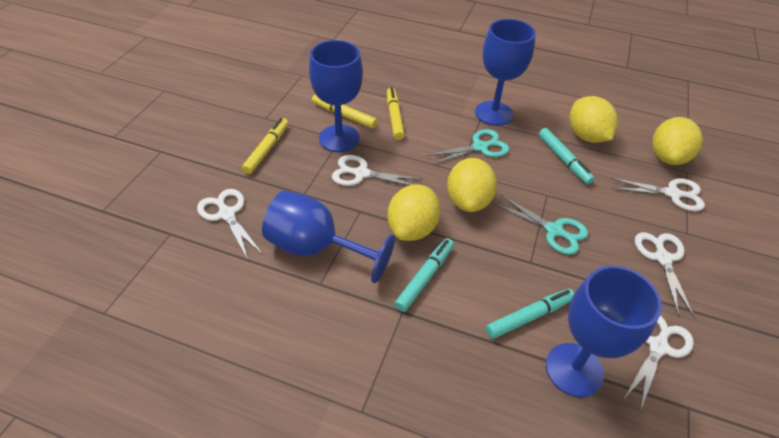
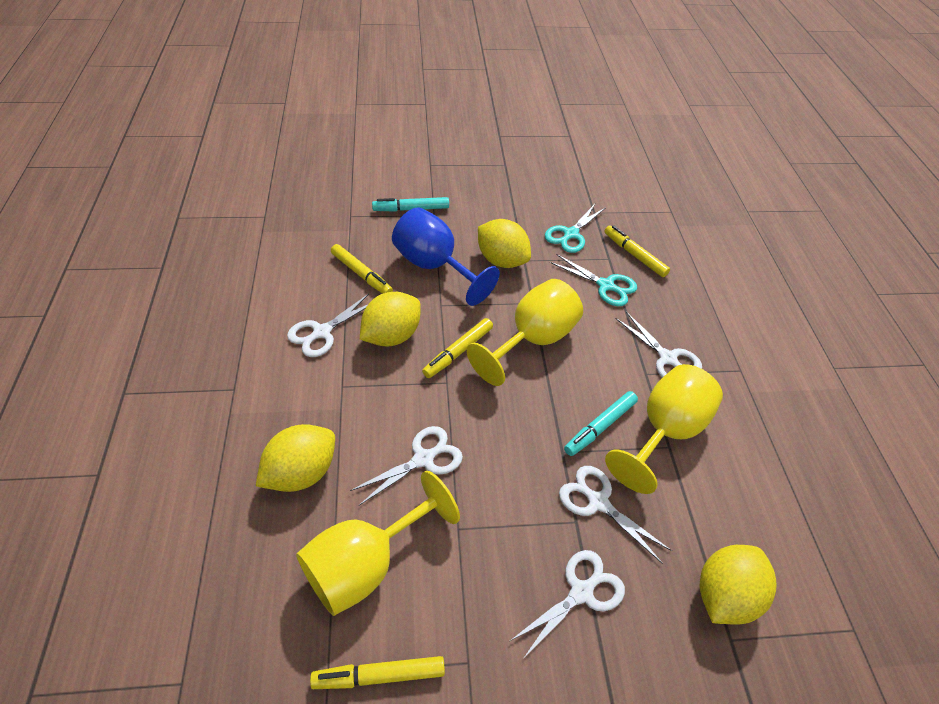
blue goblet: [262,190,395,284] [309,40,363,152] [475,19,536,126] [546,266,662,397] = 4 -> [392,207,500,306] = 1
turquoise marker: [394,238,454,312] [486,289,574,339] [539,128,595,184] = 3 -> [372,197,449,212] [564,391,638,456] = 2
yellow goblet: none = 0 -> [296,471,460,616] [467,279,583,386] [605,364,723,494] = 3
yellow marker: [242,118,288,174] [312,94,377,128] [387,87,405,140] = 3 -> [310,656,445,689] [331,244,393,294] [422,318,493,378] [604,225,670,277] = 4

